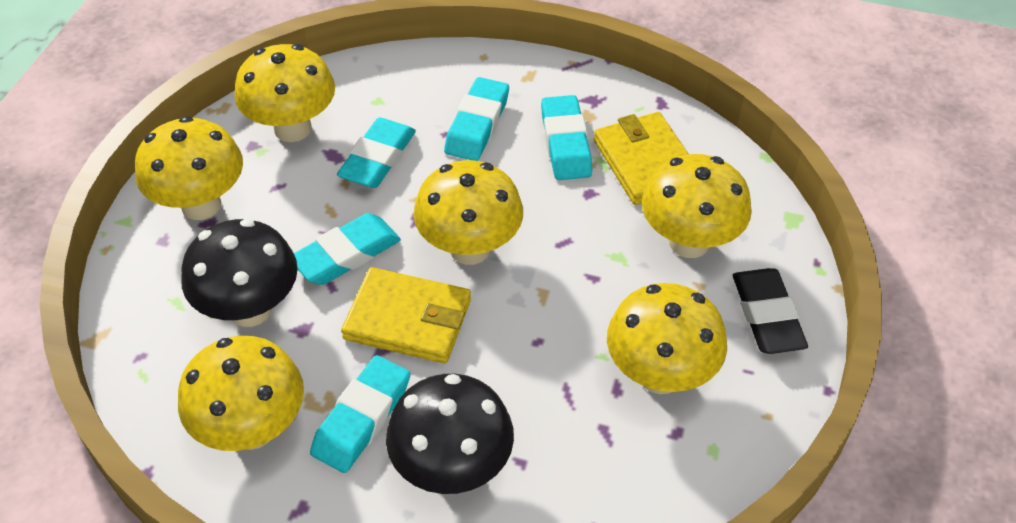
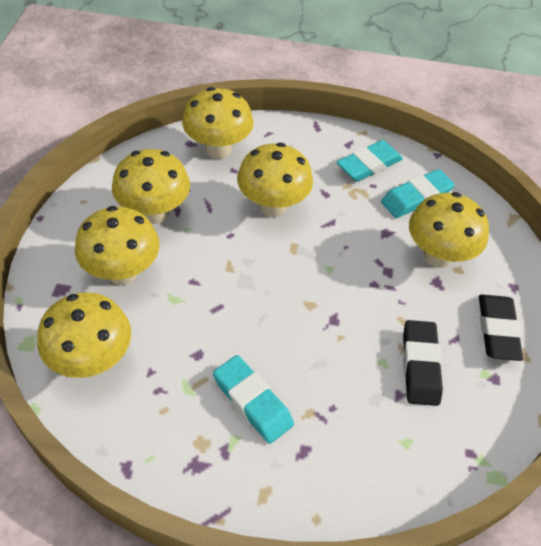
black eraser: [733,268,808,354] = 1 -> [403,320,443,406] [479,294,523,361] = 2
black mushroom: [181,219,298,327] [386,374,514,494] = 2 -> none = 0
turquoise eraser: [294,213,401,285] [310,355,410,473] [337,118,416,188] [444,77,509,161] [541,95,592,180] = 5 -> [213,355,294,444] [337,140,403,182] [381,169,455,218] = 3
yellow wallet: [341,267,471,363] [594,112,689,205] = 2 -> none = 0

